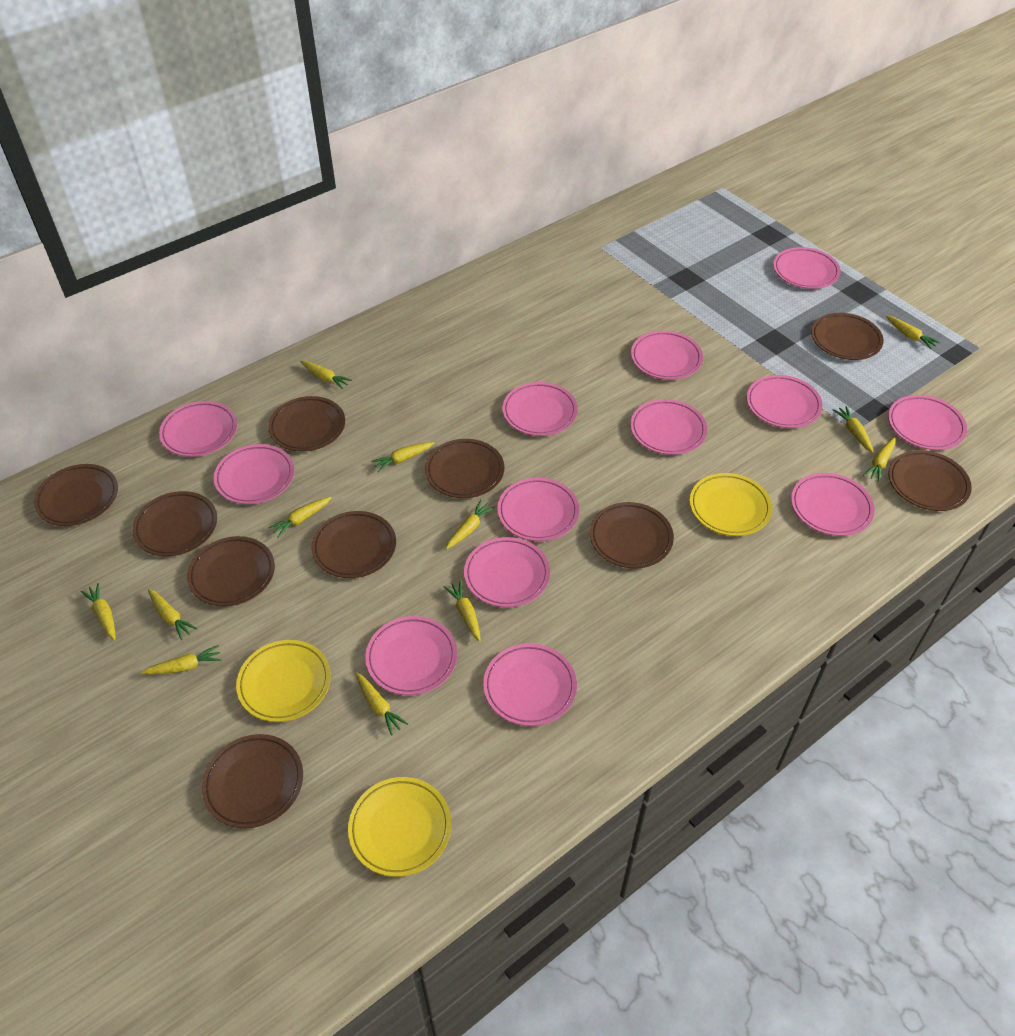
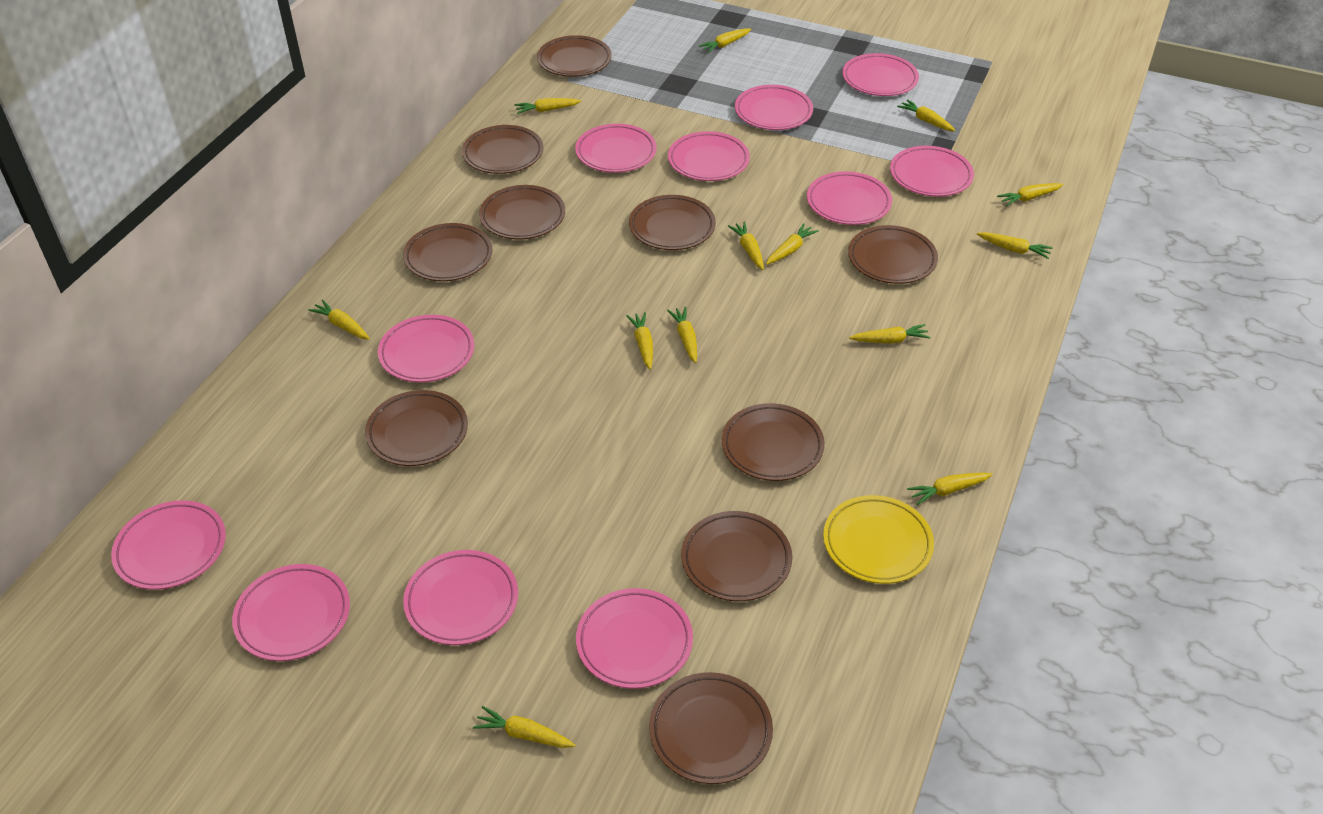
pink plate: [159,401,237,457] [214,444,295,504] [365,616,457,695] [464,537,550,607] [483,643,577,726] [497,478,580,541] [502,382,578,436] [630,399,707,455] [631,331,703,380] [747,375,823,428] [773,247,841,289] [791,473,875,536] [888,395,967,450] = 13 -> [111,500,226,590] [232,564,350,661] [378,315,475,382] [403,550,518,645] [575,124,657,173] [576,588,693,689] [668,131,750,181] [735,85,813,130] [807,171,892,225] [843,53,919,96] [890,146,974,197] = 11
yellow carrot: [81,583,115,640] [141,645,222,674] [148,589,198,640] [268,497,332,538] [300,360,352,389] [356,673,408,736] [371,442,434,472] [444,580,481,642] [446,500,495,549] [833,406,873,453] [863,437,896,482] [886,316,940,349] = 12 -> [308,299,370,340] [473,706,575,748] [515,98,581,114] [626,312,653,370] [667,307,697,363] [699,28,751,53] [728,222,764,270] [766,223,819,265] [849,324,931,344] [897,99,956,131] [907,473,993,505] [977,232,1053,259] [997,183,1063,206] = 13
yellow plate: [236,640,331,722] [348,777,451,877] [690,473,772,536] = 3 -> [823,495,934,584] = 1

